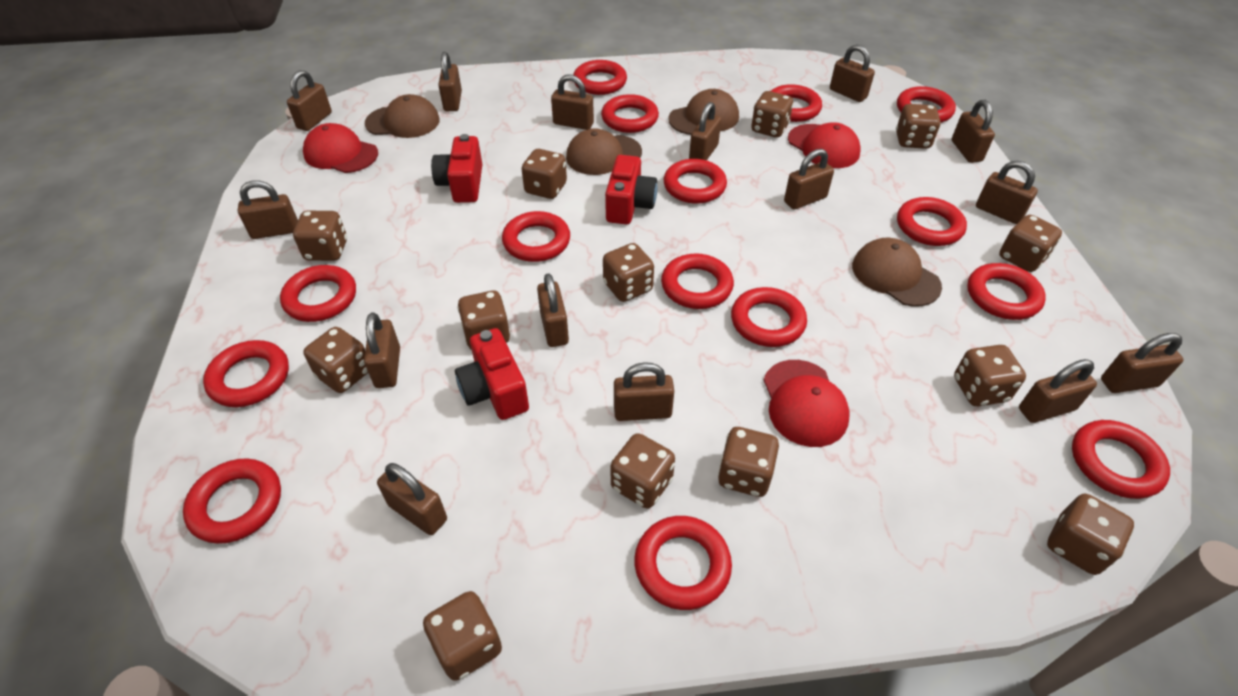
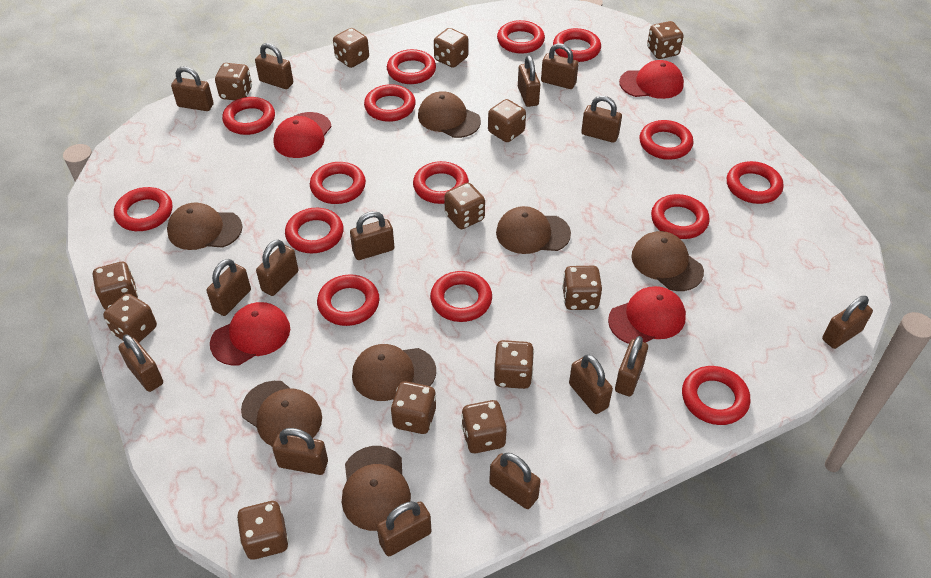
brown cap: [365,94,440,138] [566,128,642,175] [668,89,739,135] [852,238,942,307] = 4 -> [167,202,242,250] [241,381,322,447] [342,446,411,531] [352,344,436,401] [418,91,481,138] [496,206,571,254] [631,231,704,291] = 7
red camera: [431,134,482,203] [455,328,529,420] [605,155,657,224] = 3 -> none = 0
red cap: [303,123,378,173] [763,360,850,447] [788,122,861,168] = 3 -> [210,302,290,365] [274,112,332,158] [608,286,686,344] [619,60,684,99] = 4

